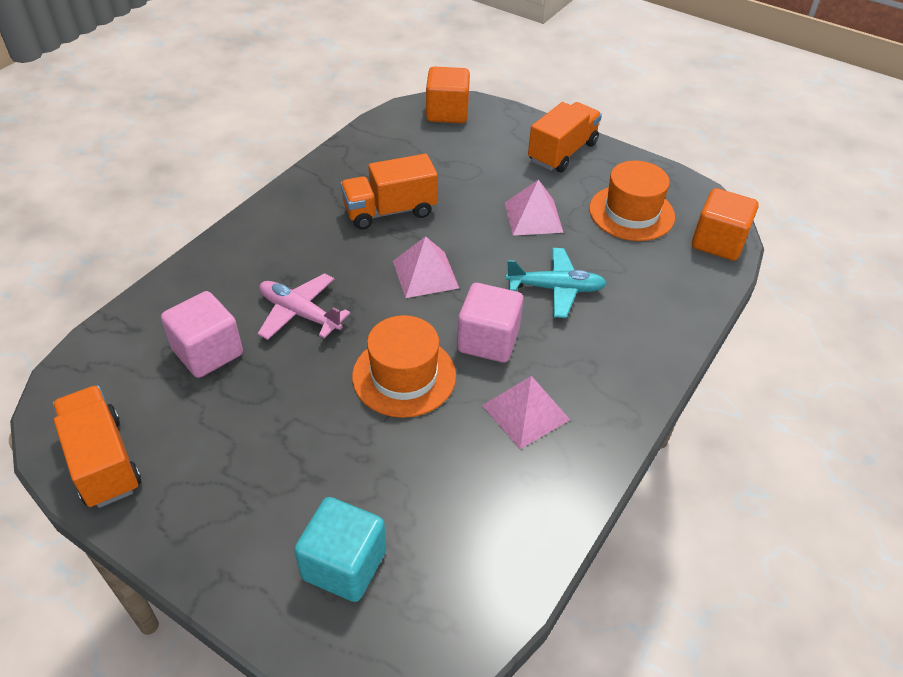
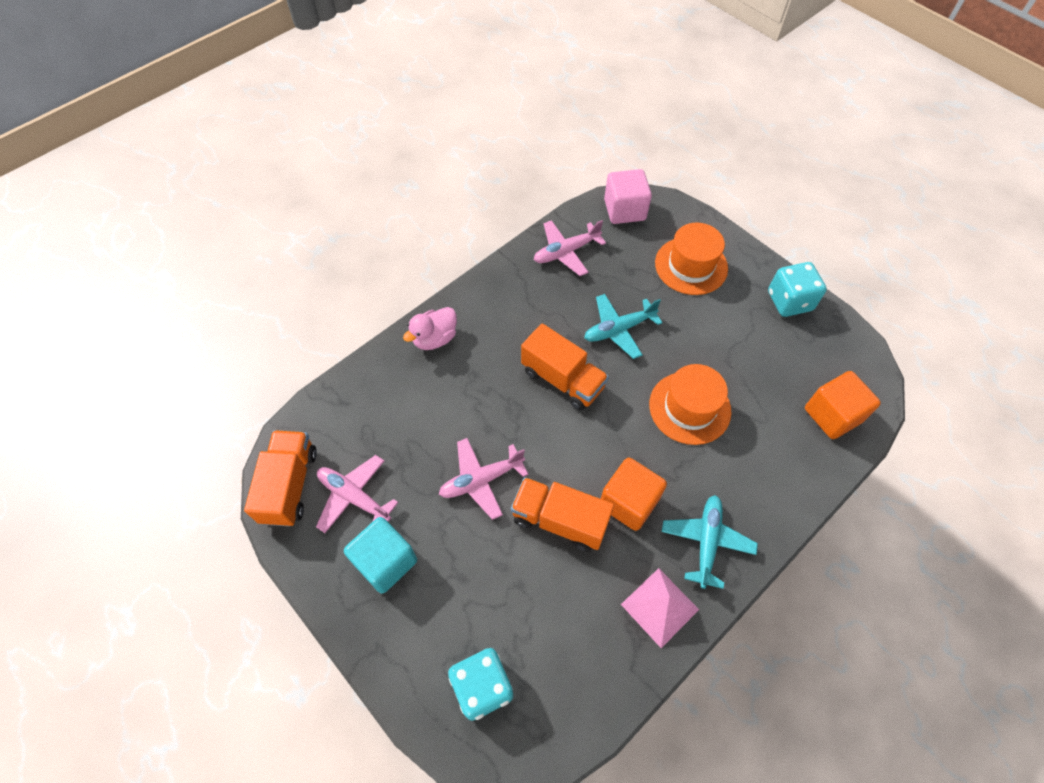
pink cube: [161,291,243,378] [457,283,523,363] = 2 -> [604,169,652,224] = 1
pink duck: none = 0 -> [403,307,457,350] = 1
pink plane: [258,273,350,340] = 1 -> [316,455,398,533] [439,438,528,520] [534,220,606,276] = 3
pink pyramid: [393,236,459,298] [482,376,570,449] [505,179,564,236] = 3 -> [621,568,699,648] = 1
turquoise dice: none = 0 -> [448,648,513,721] [768,262,827,317] = 2
turquoise plane: [506,248,607,318] = 1 -> [584,294,663,359] [662,495,758,589] = 2

